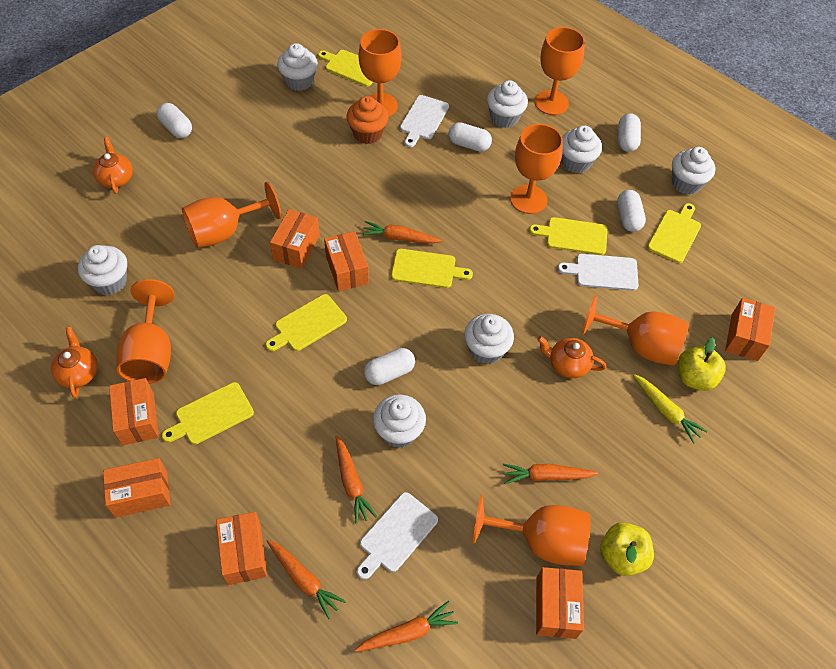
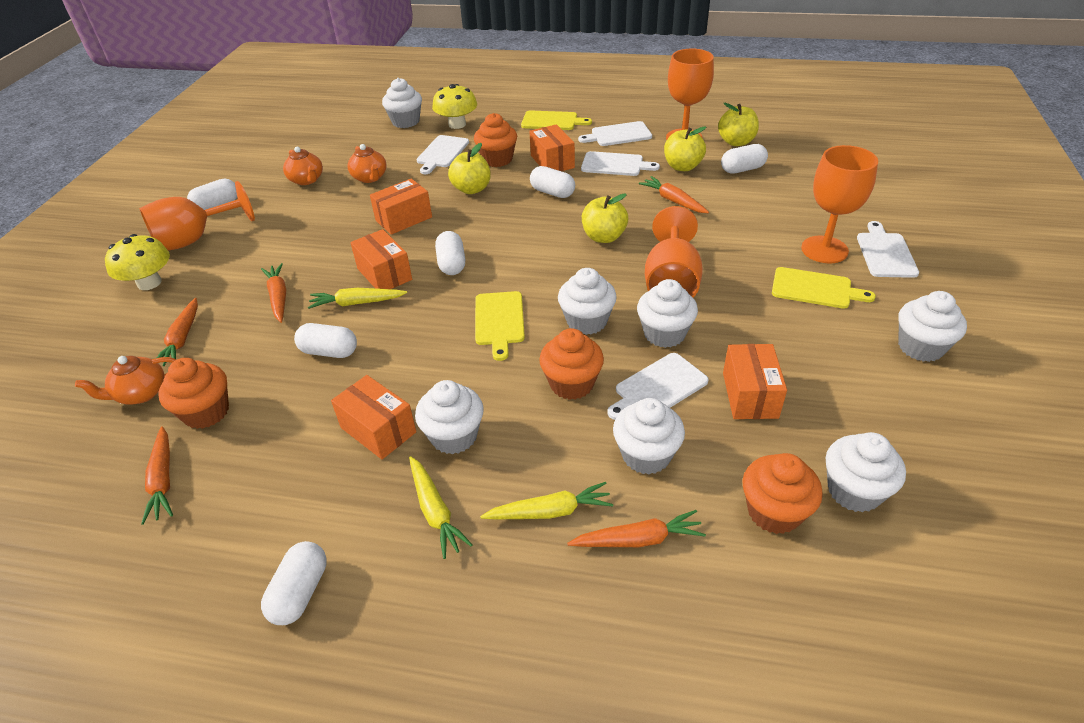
orange box: [103,458,171,518] [109,378,159,446] [216,512,267,585] [270,209,320,269] [324,231,369,291] [536,567,584,639] [725,298,775,361] = 7 -> [331,375,416,459] [350,229,412,289] [370,178,432,235] [529,124,575,171] [723,344,787,419] = 5
orange cupcake: [346,96,388,144] = 1 -> [159,358,229,429] [474,113,517,167] [539,328,604,400] [742,453,823,534] = 4
orange goblet: [116,279,174,384] [182,182,281,248] [358,29,402,117] [472,495,591,566] [510,124,563,214] [535,27,585,115] [582,295,689,366] = 7 -> [139,181,255,251] [645,206,703,297] [666,49,714,140] [801,145,878,263] = 4
white capsule: [157,103,192,138] [364,348,415,385] [448,122,492,152] [617,190,646,232] [618,113,641,152] = 5 -> [187,179,237,210] [261,541,327,625] [294,323,357,358] [435,231,465,275] [530,166,575,198] [721,144,768,173] = 6
white cutting board: [357,492,438,579] [400,95,449,147] [558,254,638,291] = 3 -> [416,135,469,174] [578,121,652,146] [581,151,660,176] [607,353,709,420] [857,221,919,278] = 5
yellow apple: [600,522,654,576] [678,337,726,391] = 2 -> [448,143,491,194] [582,193,628,243] [664,126,706,171] [718,103,759,146] = 4
yellow carrot: [633,374,707,444] = 1 -> [308,288,407,309] [409,456,472,559] [480,482,613,520] = 3
yellow cutting board: [162,382,254,445] [266,294,347,351] [318,50,373,87] [391,249,473,288] [529,217,607,255] [647,203,701,263] = 6 -> [475,291,525,361] [521,110,592,130] [772,267,876,309] = 3
yellow mushroom: none = 0 -> [105,234,170,290] [432,84,477,129] = 2

